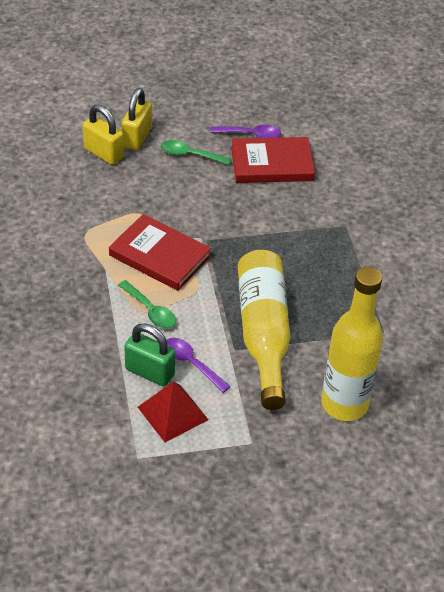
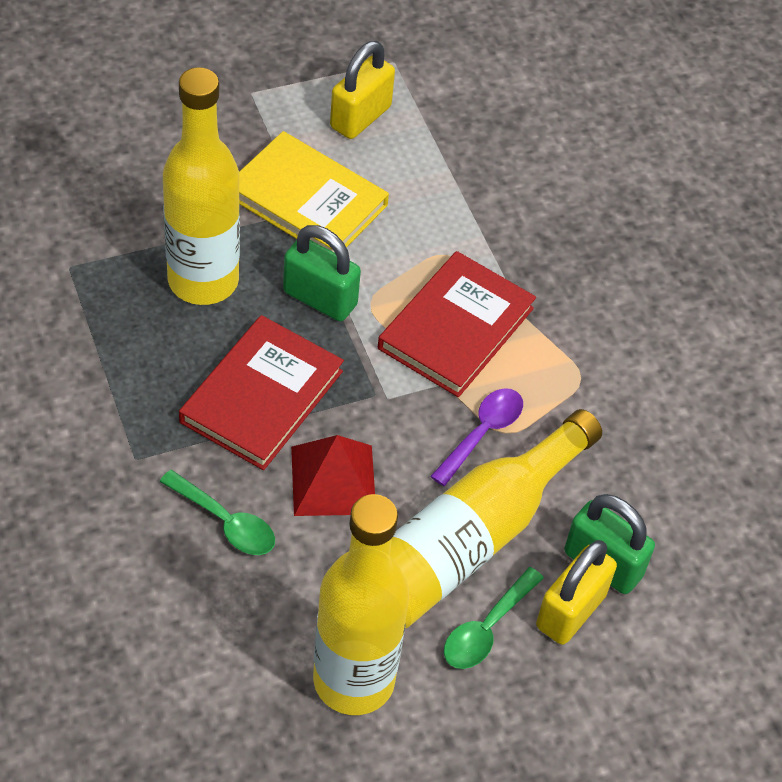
green padlock: [124,323,175,386] = 1 -> [283,225,361,321] [564,494,655,594] = 2
purple spoon: [166,338,231,393] [210,125,281,138] = 2 -> [430,388,523,486] = 1
yellow book: none = 0 -> [239,131,389,253] = 1
yellow bottle: [238,250,290,410] [321,267,383,421] = 2 -> [163,67,240,305] [313,494,409,715] [390,409,602,628] = 3

